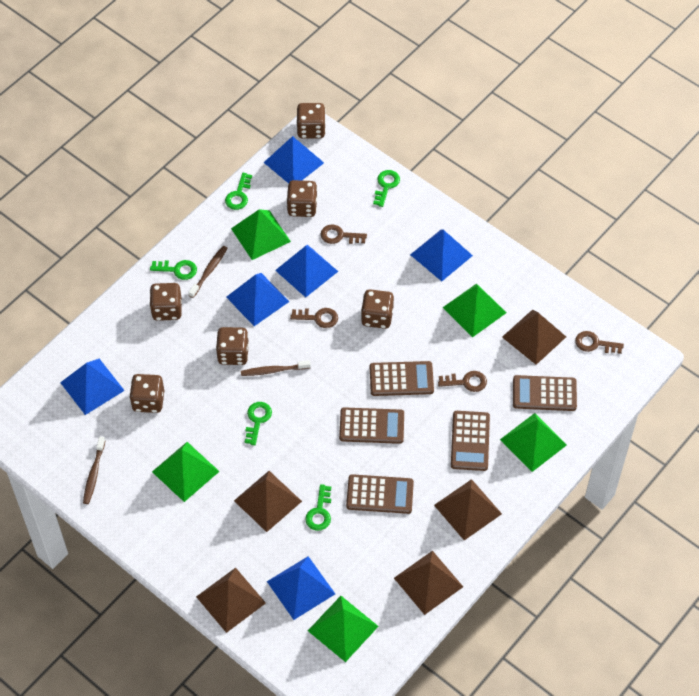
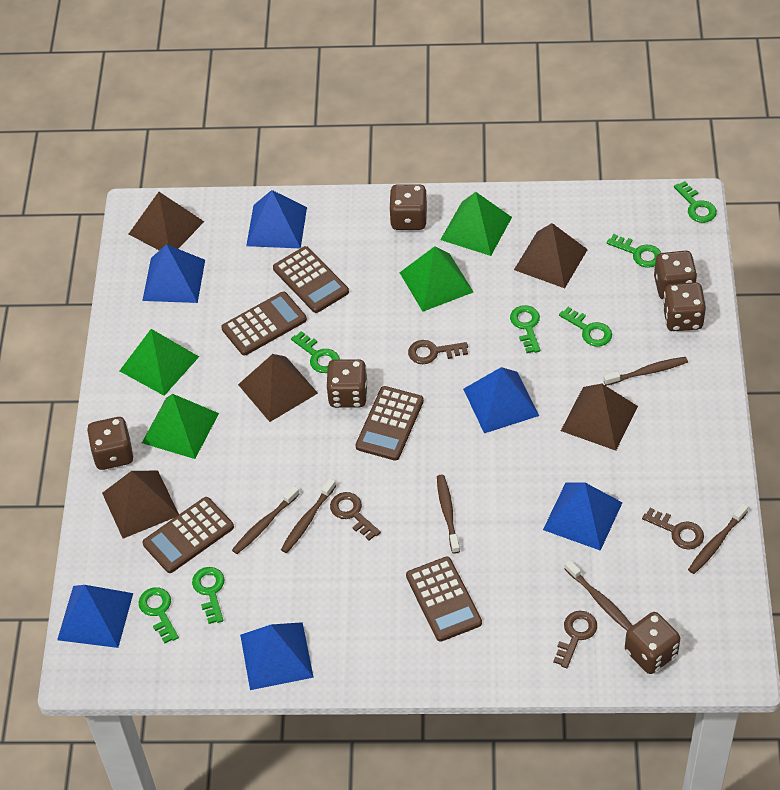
brown toothbrush: [83,437,105,504] [188,246,227,298] [241,360,311,376] = 3 -> [232,486,300,554] [281,478,336,553] [437,475,460,554] [564,560,633,631] [603,357,688,386] [688,504,748,574] = 6
green key: [150,260,197,280] [225,173,252,210] [245,402,272,445] [305,484,331,531] [373,170,400,207] = 5 -> [139,587,179,643] [192,567,224,624] [291,331,340,373] [510,305,540,353] [559,307,612,347] [607,234,661,268] [674,181,717,223] = 7
green pyramid: [152,442,220,502] [231,209,291,260] [308,596,379,662] [443,283,506,337] [500,413,567,472] = 5 -> [120,329,199,396] [142,394,219,459] [399,246,473,311] [440,192,512,256] = 4

